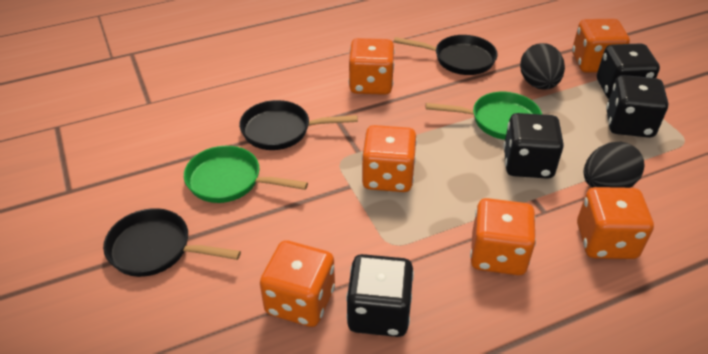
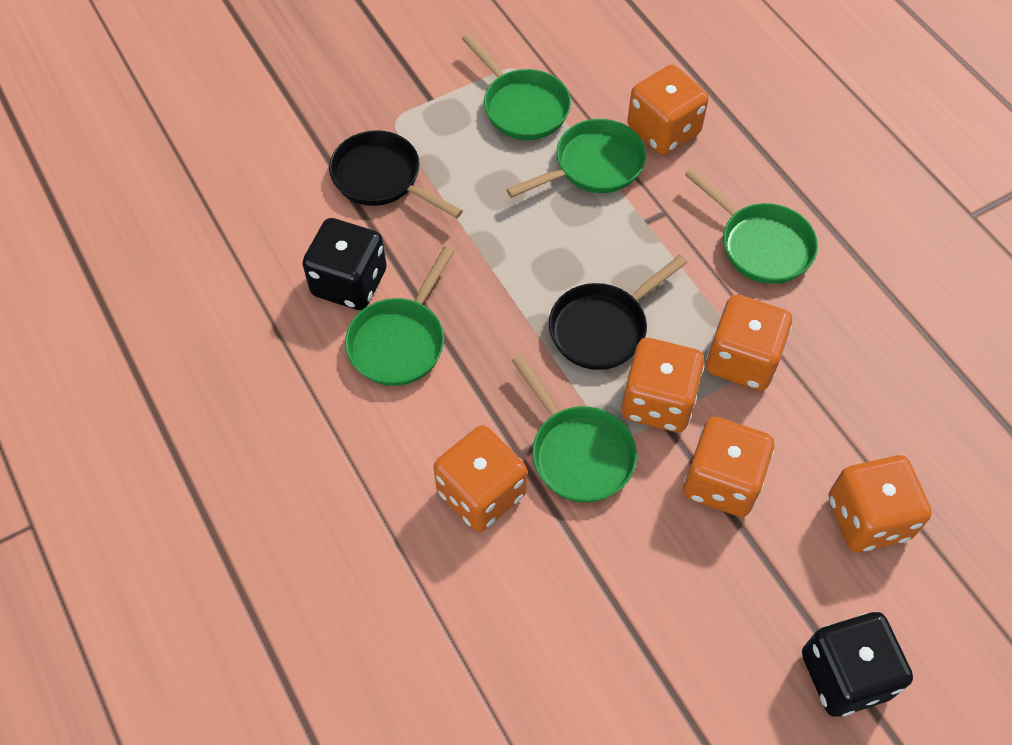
black dice: [346,254,414,337] [504,113,564,179] [597,43,660,99] [606,75,668,138] = 4 -> [302,218,387,310] [802,612,913,717] = 2
black egg: [520,43,565,90] [584,141,644,188] = 2 -> none = 0
black pan: [103,208,241,277] [239,100,358,150] [394,35,498,75] = 3 -> [329,130,463,219] [549,255,688,370] = 2
green pan: [184,146,308,203] [426,92,542,140] = 2 -> [345,246,455,386] [462,34,571,140] [506,119,646,198] [512,355,637,503] [685,168,818,284] = 5

